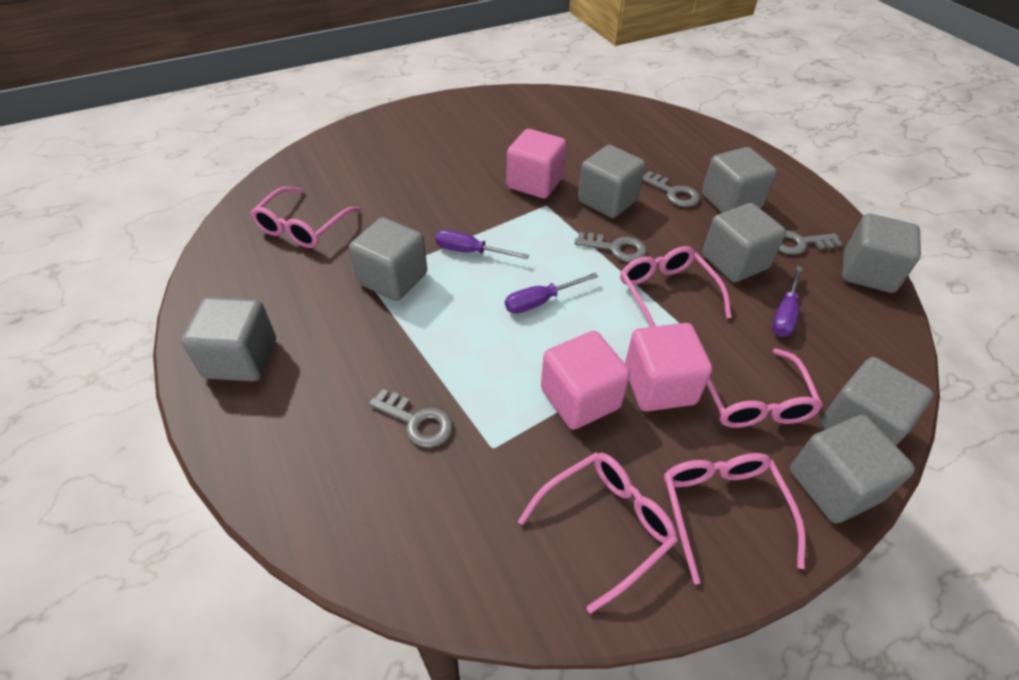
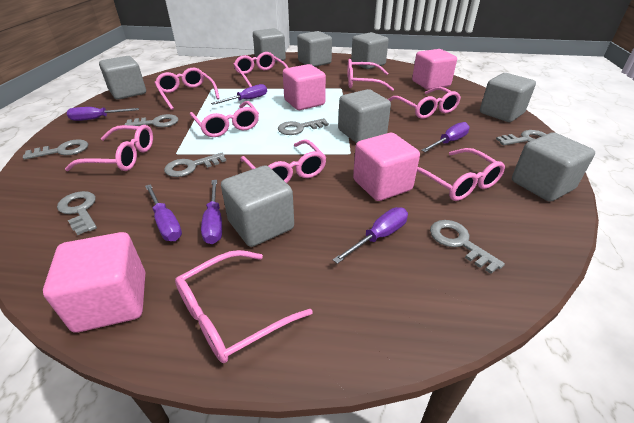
grey key: [369,389,453,448] [575,232,647,262] [642,171,700,207] [778,230,842,255] = 4 -> [23,139,88,160] [57,191,97,235] [125,114,178,127] [164,153,226,177] [278,118,329,135] [430,220,505,274] [496,130,546,145] = 7
pink cube: [506,129,566,199] [541,331,630,430] [625,323,712,412] = 3 -> [43,232,145,333] [283,64,326,110] [353,133,420,201] [412,49,457,90] = 4
pink glasses: [250,187,360,248] [518,452,678,614] [620,246,732,327] [664,453,806,584] [707,348,823,428] = 5 -> [65,125,153,171] [155,68,220,110] [175,250,313,363] [190,101,259,137] [233,52,288,87] [240,139,326,183] [347,59,394,91] [388,87,461,119] [417,148,505,201] = 9
purple screwdriver: [435,230,529,259] [505,273,598,314] [772,266,803,337] = 3 -> [67,107,139,121] [145,184,182,241] [201,180,222,244] [211,84,267,105] [333,207,408,264] [421,122,470,152] = 6

